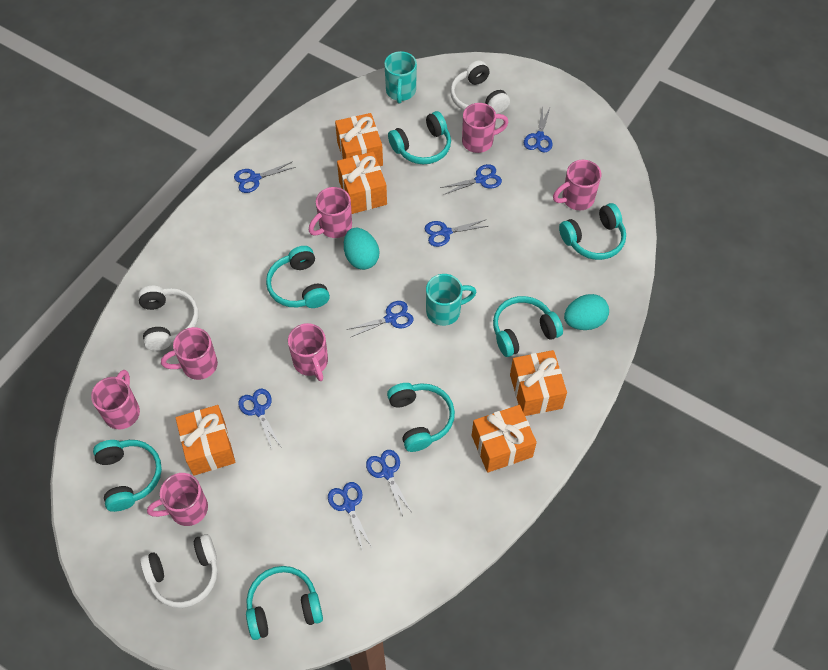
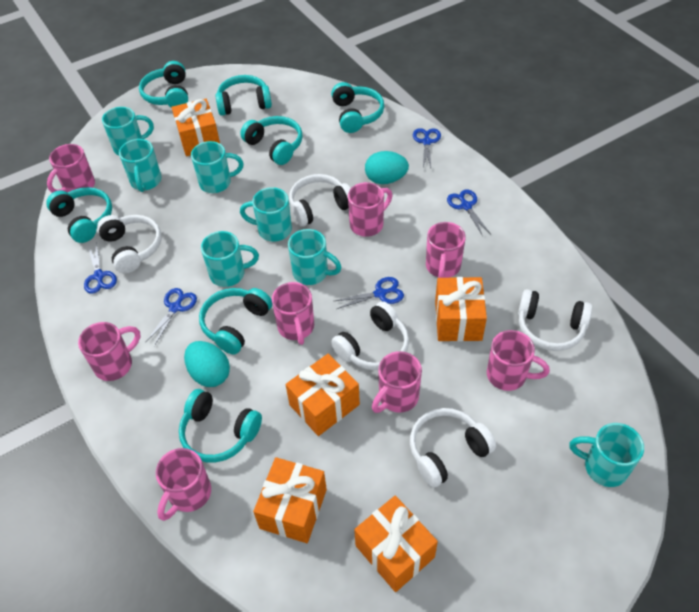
blue scissors: [234,161,296,193] [238,389,282,449] [328,482,373,551] [349,301,414,337] [366,450,411,516] [425,220,488,247] [440,164,502,195] [524,105,553,153] = 8 -> [84,243,117,294] [146,288,197,346] [335,277,404,309] [413,128,441,168] [447,190,491,236] = 5
pink mug: [91,370,140,429] [147,473,208,526] [161,327,218,380] [288,323,328,381] [309,187,352,238] [462,103,508,153] [553,160,601,210] = 7 -> [47,144,95,193] [78,322,140,381] [155,448,211,521] [272,282,314,345] [348,182,393,237] [372,351,422,413] [426,222,466,278] [487,330,550,391] = 8
turquoise mug: [384,51,417,103] [426,274,477,326] = 2 -> [102,107,154,155] [119,139,162,192] [191,141,244,193] [201,231,259,287] [240,187,292,242] [288,229,342,285] [569,423,644,487] = 7
white headphones: [138,286,198,351] [140,534,217,608] [450,61,510,114] = 3 -> [97,215,162,273] [289,174,351,227] [331,301,409,370] [410,408,496,488] [518,289,592,351] = 5

